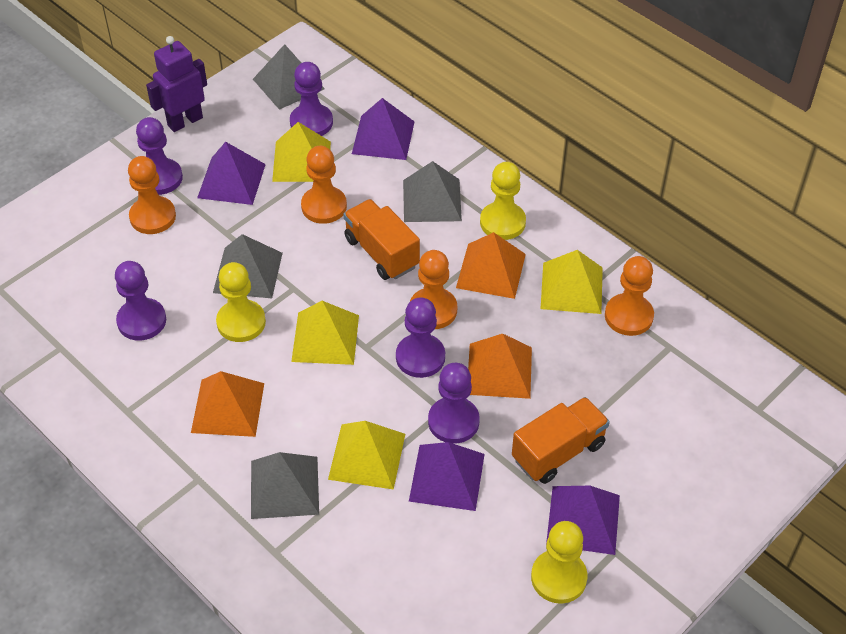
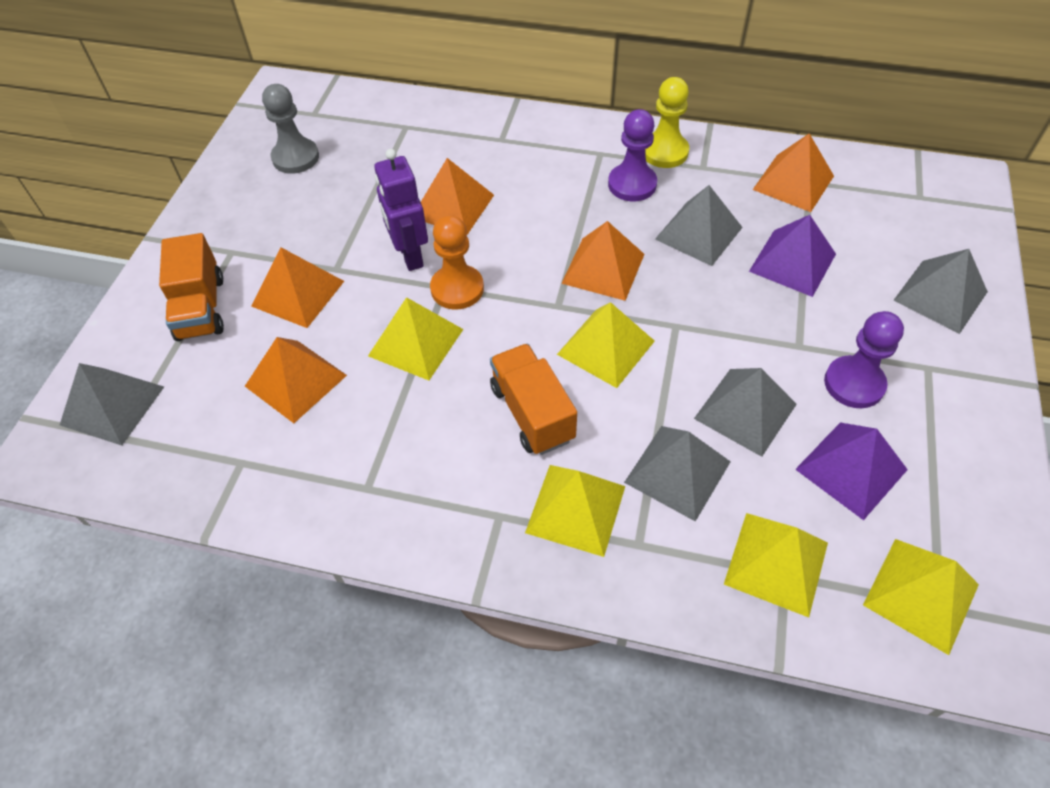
grey pawn: none = 0 -> [262,84,319,174] = 1
grey pyramid: [213,234,283,298] [251,452,319,519] [253,44,325,110] [403,161,462,222] = 4 -> [60,363,164,446] [624,426,731,522] [655,185,743,266] [694,368,797,457] [893,249,988,334] = 5
orange pawn: [128,156,176,234] [301,146,347,224] [410,250,457,329] [605,256,654,336] = 4 -> [430,215,484,309] = 1
orange pyramid: [191,371,264,437] [456,232,526,299] [468,334,532,399] = 3 -> [245,337,347,423] [251,247,344,328] [421,158,494,235] [561,221,644,301] [753,133,834,212] = 5
purple pawn: [115,261,166,341] [136,117,183,195] [290,62,333,136] [396,297,445,378] [428,363,480,443] = 5 -> [608,109,657,201] [824,311,904,408] = 2
purple pyramid: [197,142,266,205] [352,98,414,160] [409,442,485,511] [546,486,620,555] = 4 -> [749,215,836,297] [795,422,908,520] = 2
yellow pawn: [216,262,266,342] [480,162,526,240] [531,521,587,604] = 3 -> [645,77,689,168] = 1
yellow pyramid: [272,122,331,182] [291,301,359,365] [328,421,405,490] [541,250,603,314] = 4 -> [368,297,463,380] [525,465,625,557] [557,302,655,388] [724,513,828,617] [863,539,979,655] = 5

